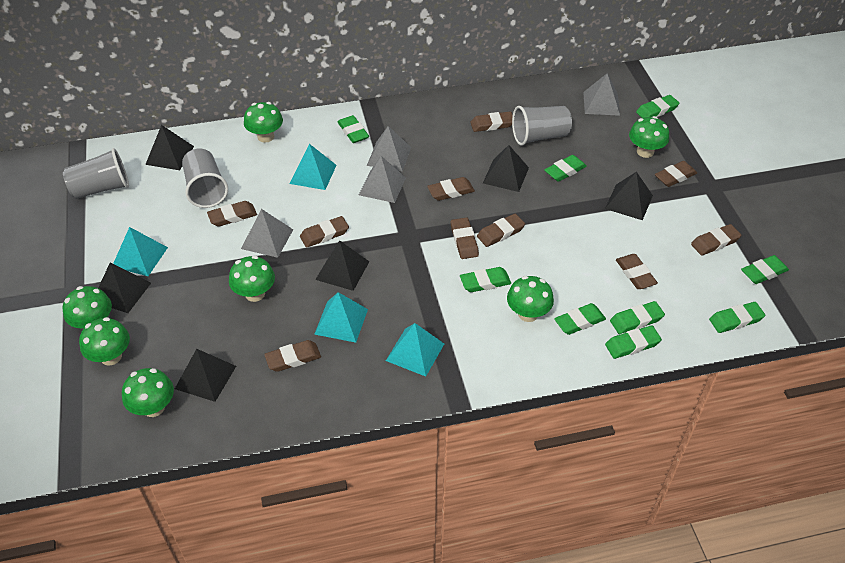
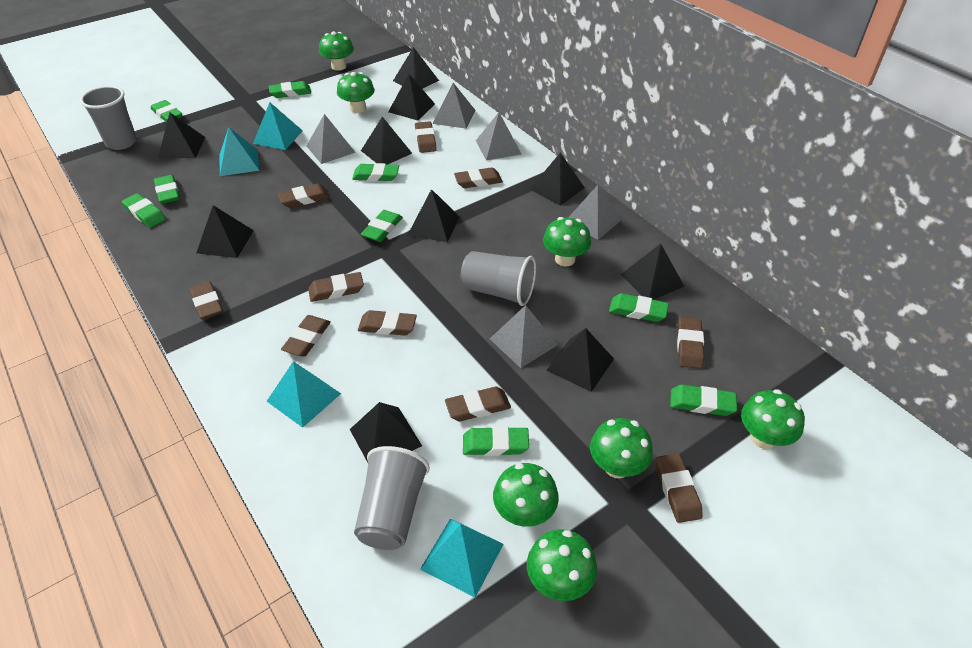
black pyramid: [98,262,151,313] [145,125,194,170] [175,349,236,402] [315,240,369,291] [483,145,529,192] [605,172,653,220] = 6 -> [158,113,206,158] [196,205,254,258] [350,402,422,462] [361,117,412,165] [388,74,435,121] [393,47,439,89] [408,189,460,243] [530,152,585,206] [546,328,614,392] [621,244,684,300] = 10
grey pyramid: [241,209,293,258] [359,156,406,203] [367,126,411,172] [583,73,620,116] = 4 -> [307,114,356,164] [432,83,476,129] [476,112,521,161] [490,305,558,368] [568,185,622,240] = 5

